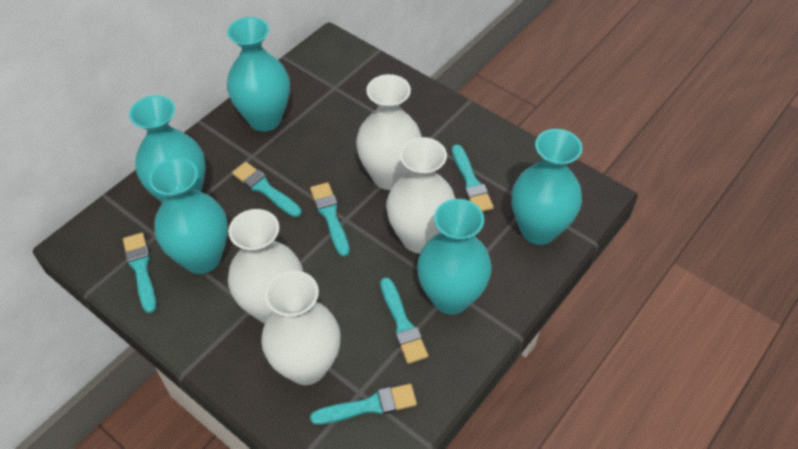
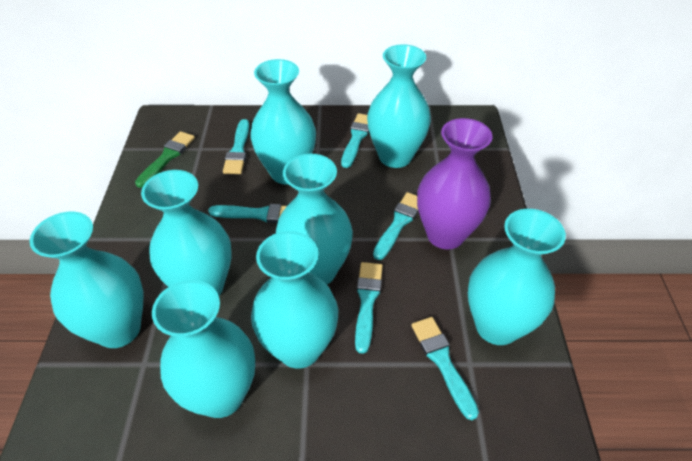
green brush: none = 0 -> [135,131,195,188] = 1
purple vase: none = 0 -> [417,118,493,249] = 1
turquoise vase: [129,95,206,203] [149,158,228,274] [227,17,290,132] [417,199,492,315] [512,129,582,245] = 5 -> [29,212,143,348] [141,170,231,296] [152,280,255,418] [251,59,316,185] [251,231,338,369] [275,154,353,284] [367,44,431,168] [468,209,566,345] = 8
white vase: [228,209,303,324] [261,270,341,385] [356,74,422,190] [386,137,455,253] = 4 -> none = 0

